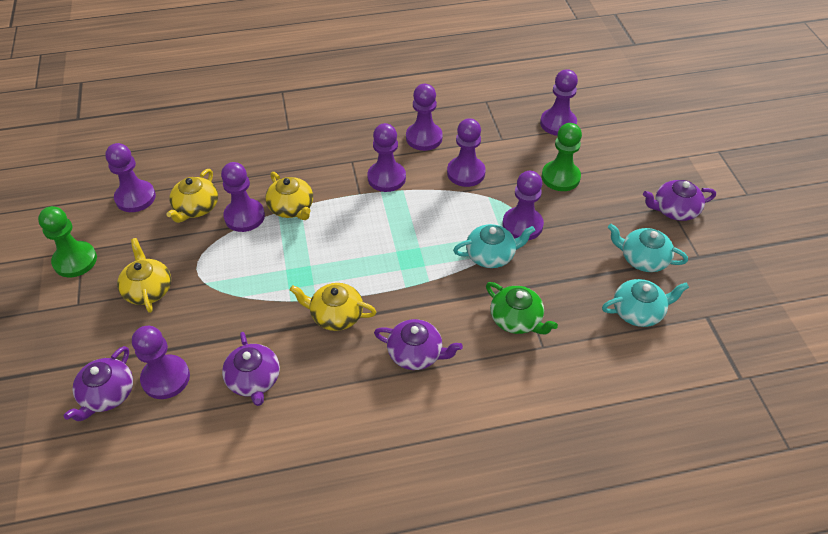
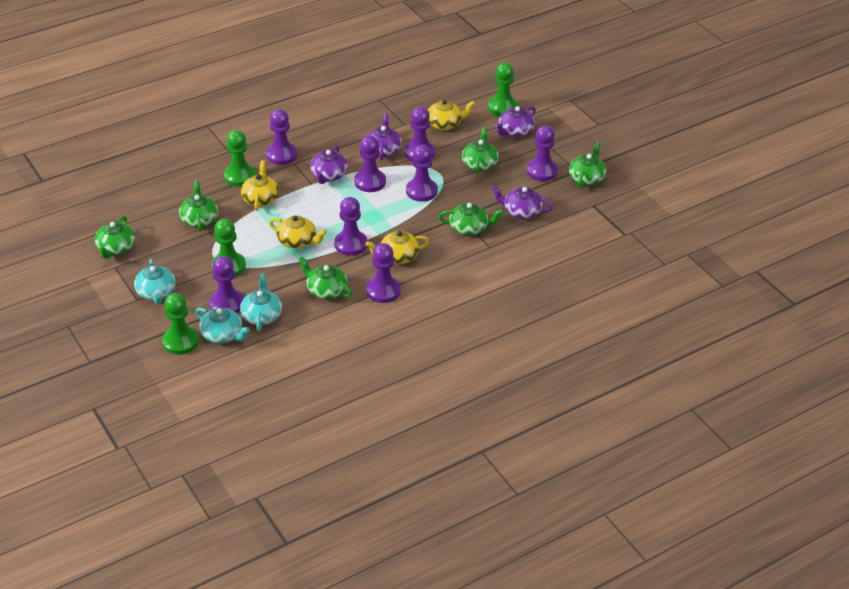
green pawn: [38,206,97,277] [542,123,582,191] = 2 -> [162,293,199,355] [211,219,246,277] [224,130,256,186] [488,63,518,116] = 4
green teapot: [486,282,558,334] = 1 -> [95,216,135,259] [179,180,218,232] [299,257,352,299] [439,203,504,235] [462,127,499,175] [569,142,606,188] = 6

